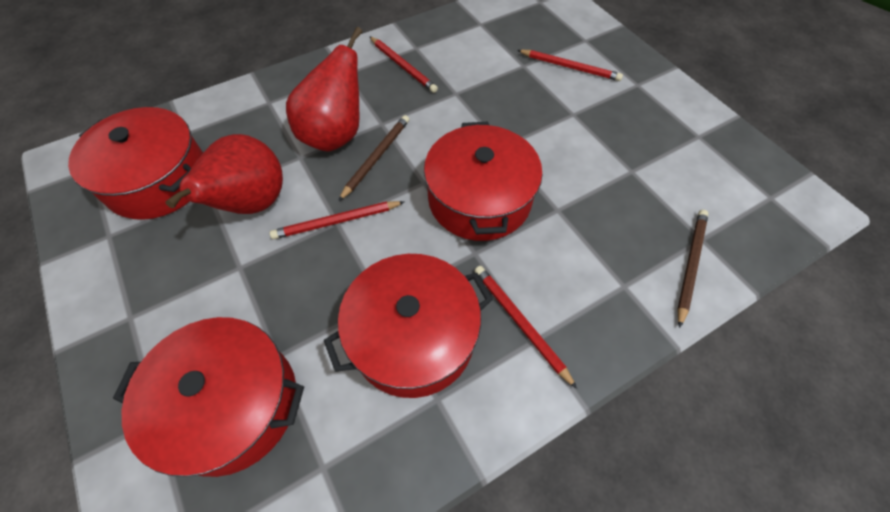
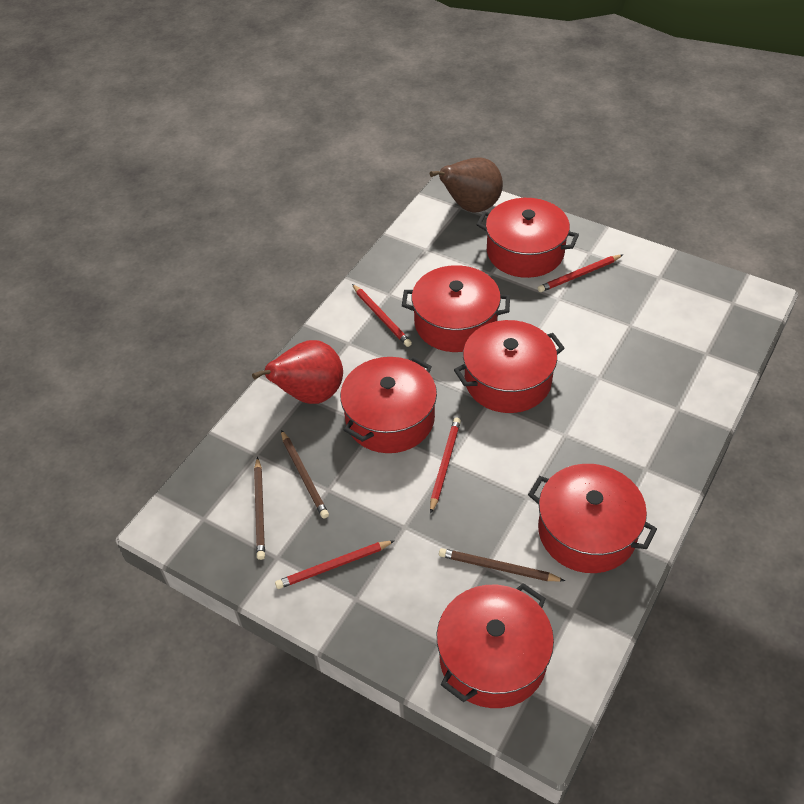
brown pear: none = 0 -> [430,157,503,213] = 1
brown pencil: [338,115,409,201] [677,210,708,328] = 2 -> [254,457,265,560] [281,430,329,519] [439,548,565,581] = 3
red pear: [165,134,283,214] [286,27,362,152] = 2 -> [252,340,343,404] = 1
red pot: [68,107,203,220] [113,317,304,477] [324,254,493,398] [424,122,543,241] = 4 -> [340,356,437,453] [402,265,510,352] [437,583,554,708] [454,320,565,413] [476,198,579,278] [528,464,657,573] = 6

